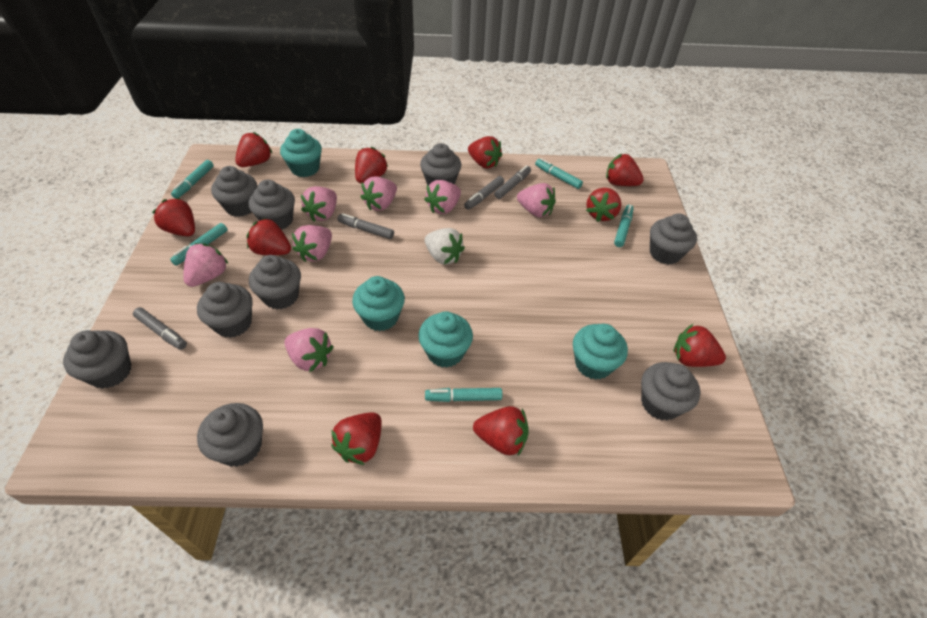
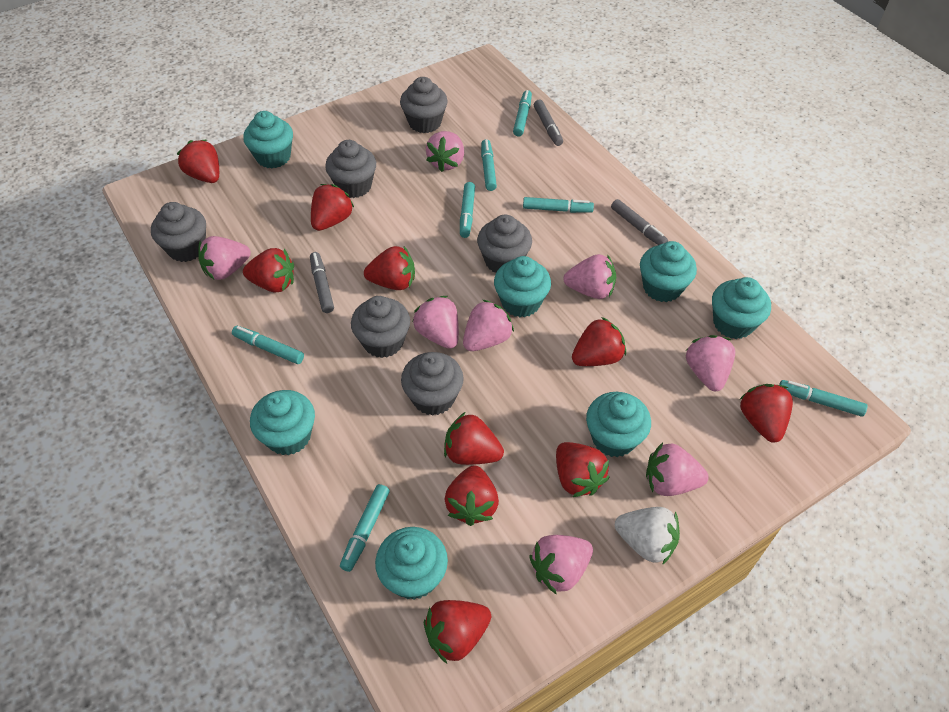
grey cupcake: [63,330,131,389] [197,282,253,338] [197,403,263,467] [211,166,257,217] [249,180,295,230] [249,255,301,309] [420,143,461,185] [641,362,700,420] [650,213,697,265] = 9 -> [151,202,206,262] [325,140,376,198] [351,296,410,358] [400,77,448,133] [401,352,464,416] [477,215,532,273] = 6
grey marker: [133,307,187,350] [337,213,394,239] [464,176,504,210] [494,165,531,199] = 4 -> [310,252,334,313] [534,100,563,146] [611,199,668,245] = 3
pink strawberry: [183,243,228,287] [284,328,334,372] [292,225,332,262] [301,186,337,222] [361,177,397,211] [424,180,461,214] [517,183,556,218] = 7 -> [198,236,251,280] [412,296,459,349] [426,131,464,172] [463,300,514,351] [529,535,593,595] [563,254,616,299] [646,442,709,496] [686,335,735,391] = 8
turquoise cupcake: [280,129,322,177] [352,276,405,331] [418,311,473,368] [573,324,628,380] = 4 -> [243,111,293,169] [250,390,315,455] [375,527,448,600] [494,256,551,317] [586,392,651,457] [640,241,697,302] [712,277,771,339] = 7
turquoise marker: [170,223,227,265] [171,160,214,198] [425,388,502,402] [535,158,583,189] [614,205,634,247] = 5 -> [232,326,304,364] [340,484,390,572] [460,182,475,238] [481,139,497,191] [513,90,532,136] [523,197,594,213] [779,380,867,417] = 7

